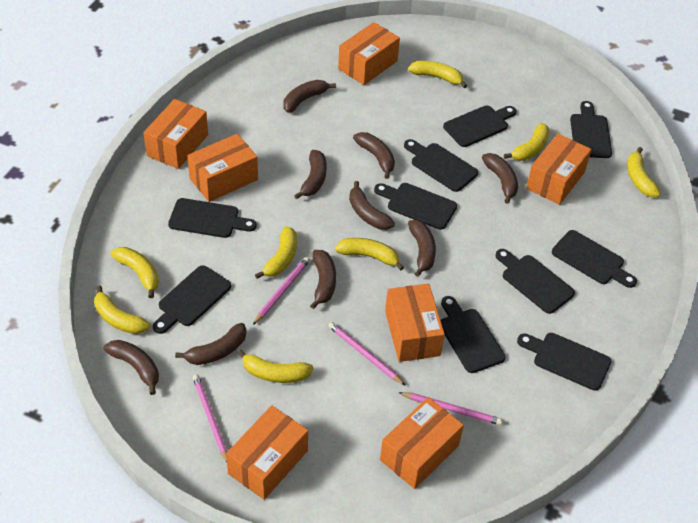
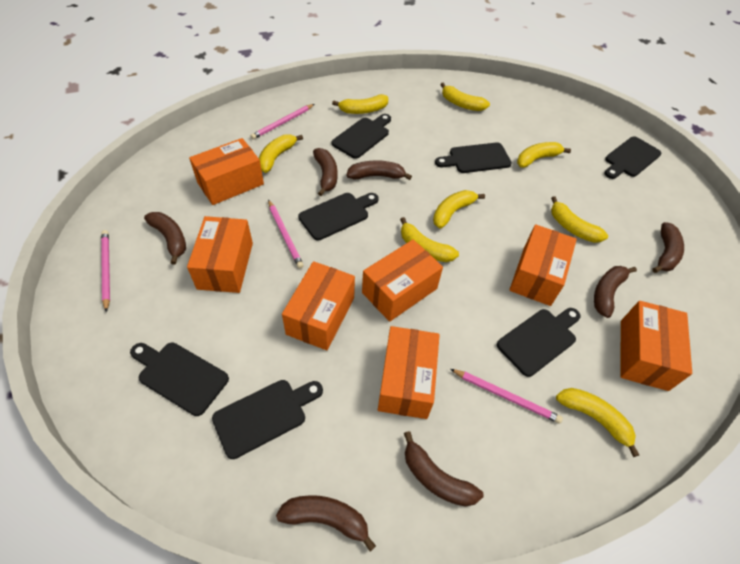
black cutting board: [153,265,231,334] [168,198,257,238] [374,183,457,230] [404,139,478,192] [441,296,506,373] [443,105,516,147] [495,249,575,314] [517,333,611,391] [552,230,637,288] [570,101,612,158] = 10 -> [130,343,229,416] [212,380,323,459] [298,193,379,240] [332,114,391,159] [435,142,512,173] [497,308,581,377] [605,136,662,179] = 7
brown banana: [104,340,159,395] [175,323,247,365] [284,80,336,113] [294,150,326,199] [310,250,336,309] [349,181,395,230] [353,132,395,179] [408,220,436,277] [482,153,518,204] = 9 -> [144,212,186,265] [276,495,376,552] [313,148,337,196] [347,160,412,180] [404,431,484,507] [594,266,637,318] [652,222,684,273] = 7

